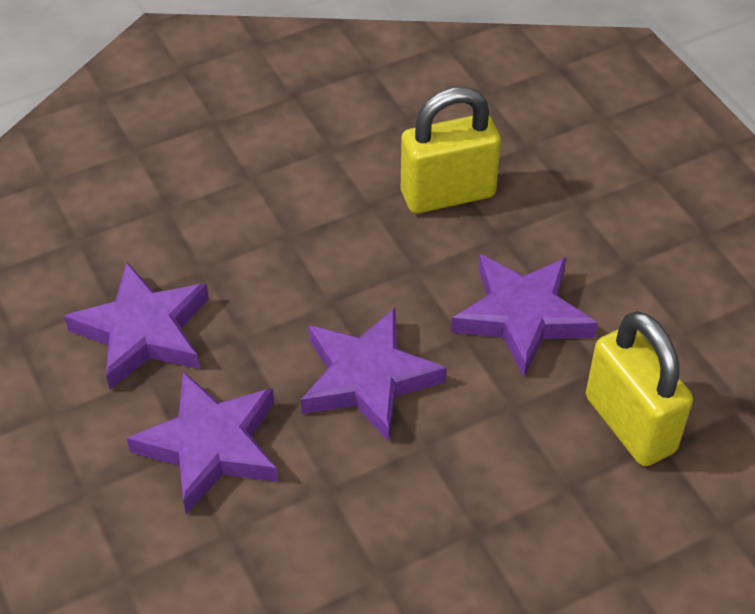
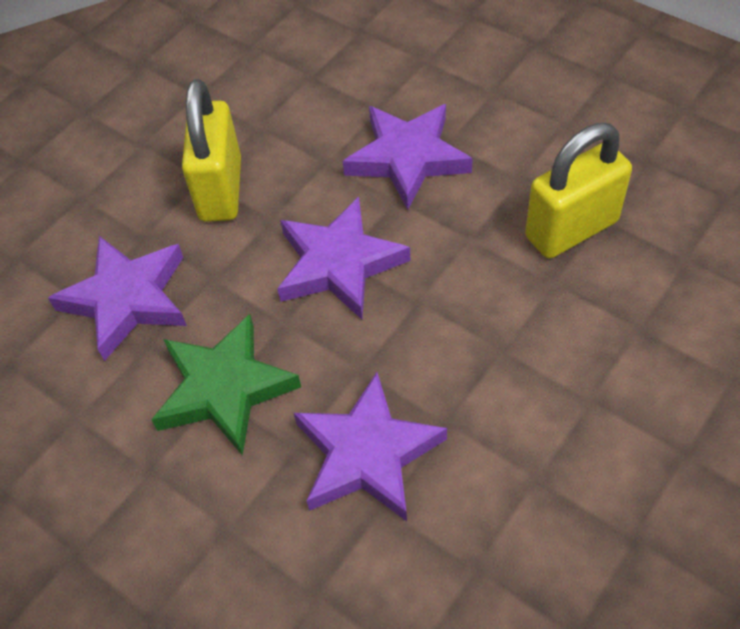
green star: none = 0 -> [151,314,301,456] = 1

